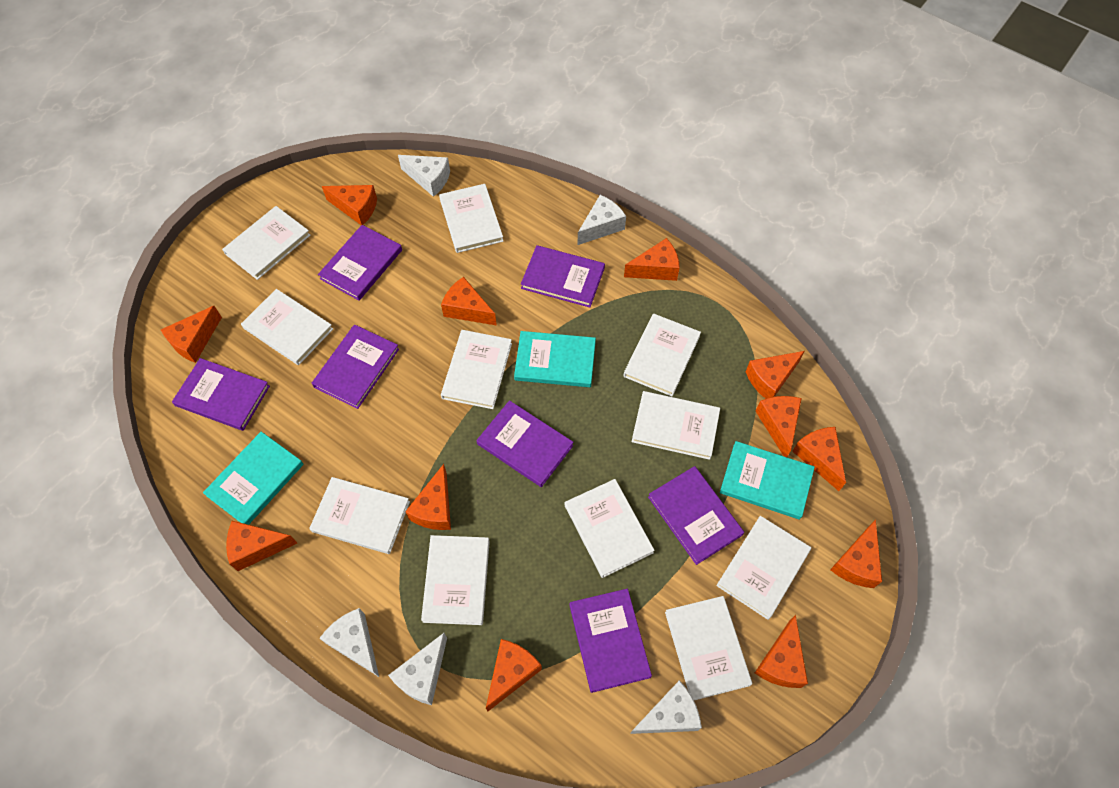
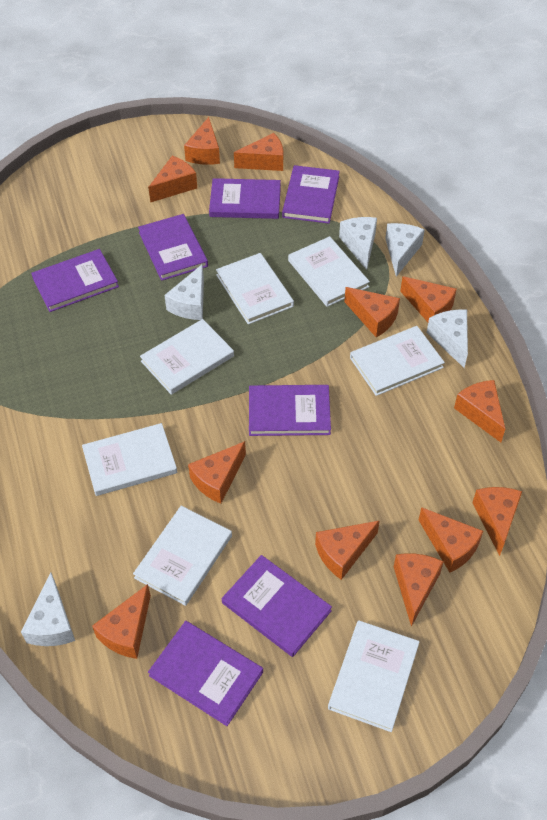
turquoise book: [203,432,303,525] [514,331,596,387] [720,441,815,520] = 3 -> none = 0
white book: [222,206,310,280] [241,289,333,365] [309,477,410,554] [421,535,490,625] [439,184,504,253] [441,330,512,409] [565,479,655,578] [623,313,701,396] [632,391,720,460] [665,596,752,700] [716,516,811,620] = 11 -> [82,423,177,496] [133,506,232,606] [140,319,234,395] [216,253,294,324] [288,236,370,307] [328,620,420,732] [350,326,445,396] = 7

